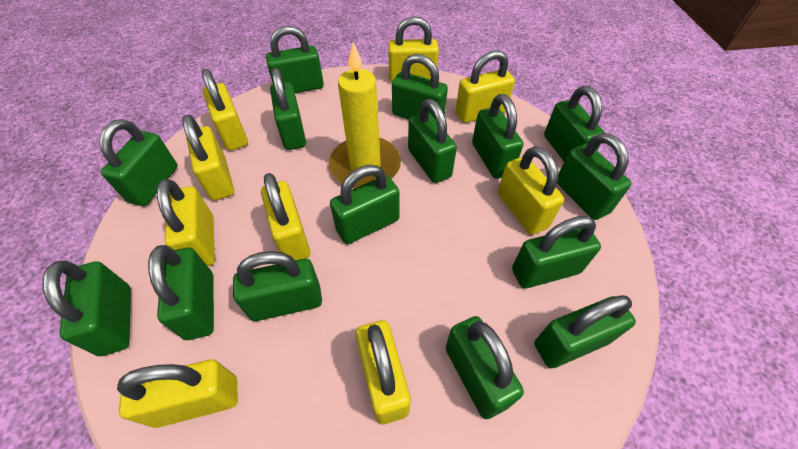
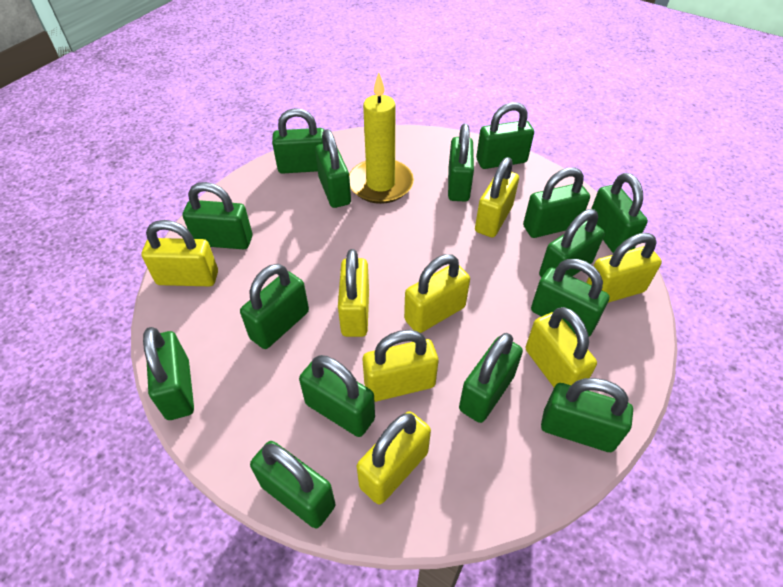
yellow padlock: [117,360,238,428] [157,178,215,266] [182,115,234,201] [201,69,248,151] [261,173,310,260] [355,320,411,425] [388,16,439,82] [456,50,515,123] [498,146,564,235] = 9 -> [141,220,218,286] [338,249,369,337] [357,411,431,504] [363,330,438,402] [404,254,470,333] [475,157,519,238] [526,307,597,387] [586,233,662,303] = 8

